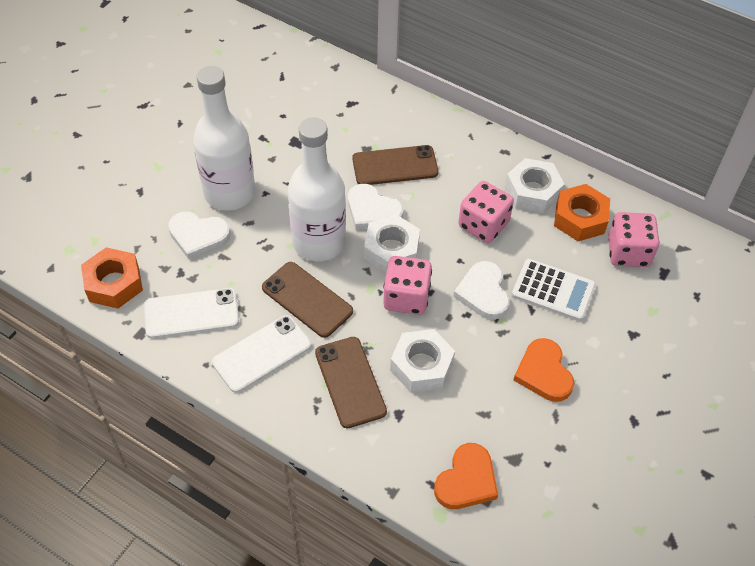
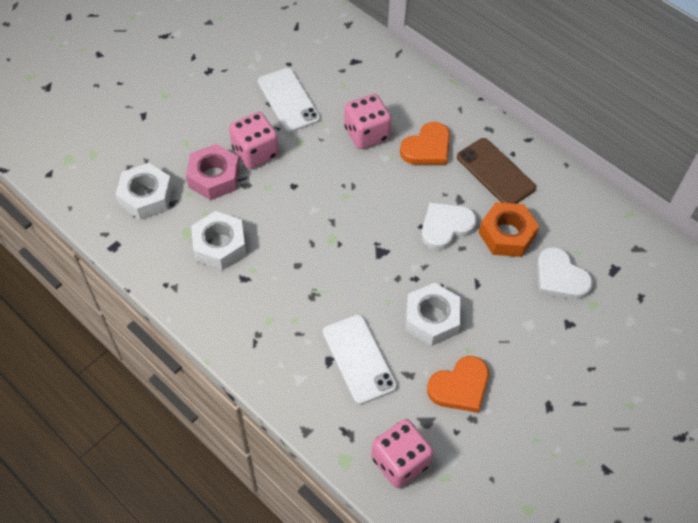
brown phone: [262,262,353,338] [315,337,387,428] [352,145,439,185] = 3 -> [457,138,536,204] = 1
orange nut: [81,247,143,309] [554,184,610,241] = 2 -> [479,202,539,257] = 1
pink nut: none = 0 -> [186,144,240,200] = 1
white bottle: [193,66,255,211] [288,117,346,261] = 2 -> none = 0
white calculator: [512,259,596,321] = 1 -> none = 0
white heart: [168,211,231,260] [348,184,403,230] [453,261,510,320] = 3 -> [421,202,477,250] [537,247,593,299] = 2

